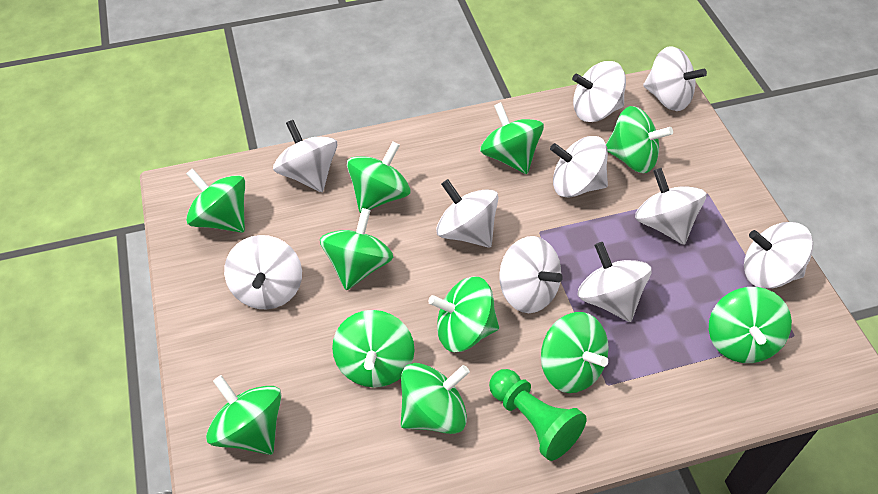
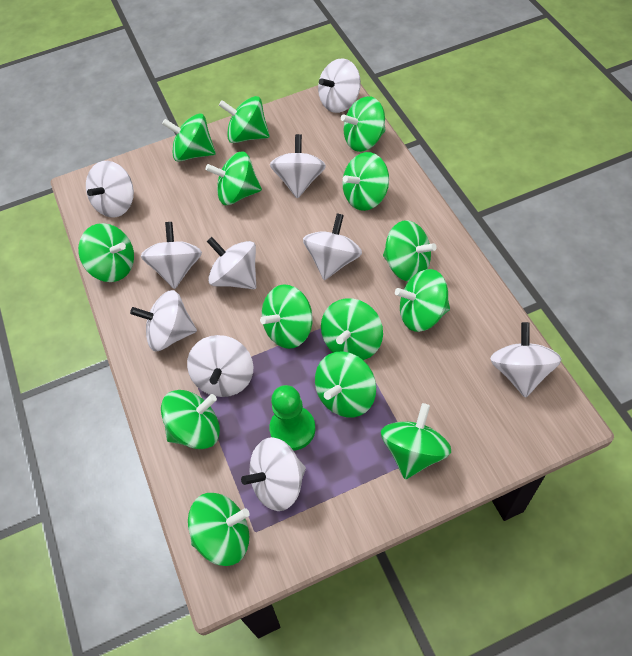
green spinning top: [186,168,245,233] [206,375,281,455] [320,208,393,290] [332,310,414,387] [347,141,411,213] [401,363,470,434] [428,276,499,352] [480,102,544,174] [541,312,609,393] [606,106,673,173] [709,287,792,363] = 11 -> [78,223,134,282] [161,390,220,449] [162,113,216,162] [188,493,250,566] [205,151,262,205] [219,96,270,143] [260,284,313,349] [315,352,376,417] [321,298,383,360] [341,96,386,152] [342,152,389,211] [381,403,451,479] [383,220,437,282] [395,269,450,332] = 14

